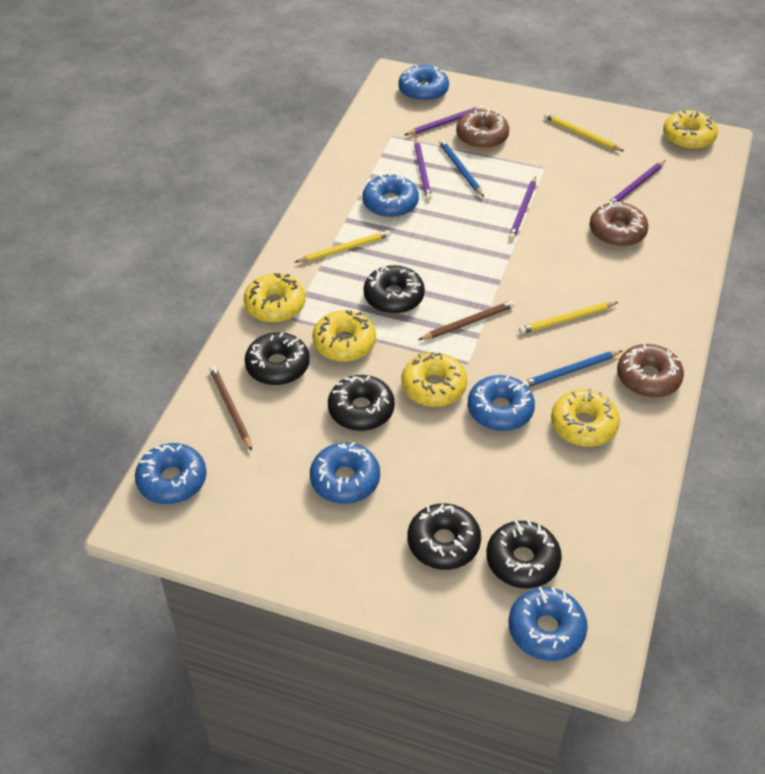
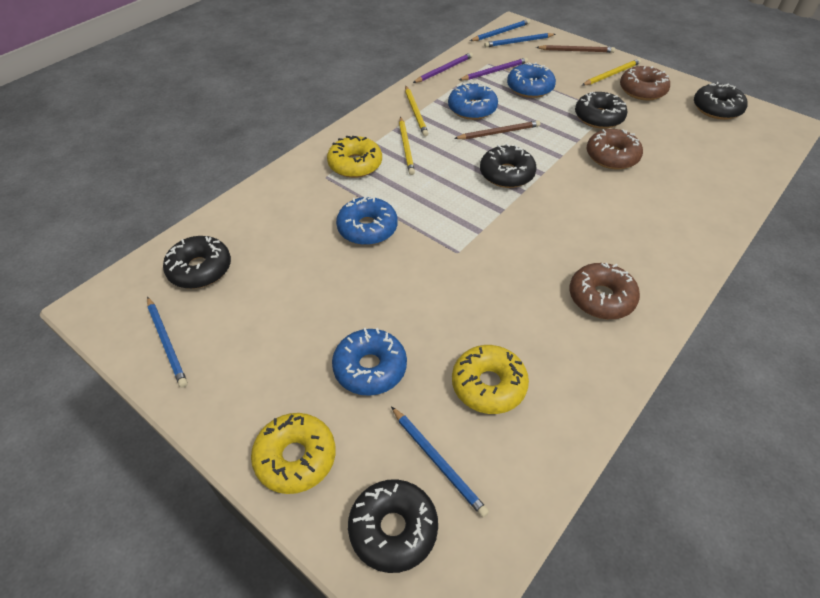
blue donut: [135,443,207,504] [310,442,380,504] [363,173,419,218] [398,65,449,102] [468,375,535,431] [509,587,588,661] = 6 -> [332,328,407,396] [336,196,398,245] [448,82,498,120] [507,62,556,98] = 4
blue pencil: [439,139,484,197] [522,351,622,387] = 2 -> [147,297,188,388] [391,407,489,517] [470,19,530,41] [484,33,555,47] = 4
purple pencil: [405,105,484,135] [414,138,432,200] [508,176,536,240] [608,160,666,203] = 4 -> [413,52,473,83] [459,58,528,80] = 2
yellow donut: [244,273,305,322] [312,310,376,362] [402,352,467,407] [551,388,620,447] [663,109,718,150] = 5 -> [251,413,336,494] [327,136,382,178] [452,345,529,414] = 3

